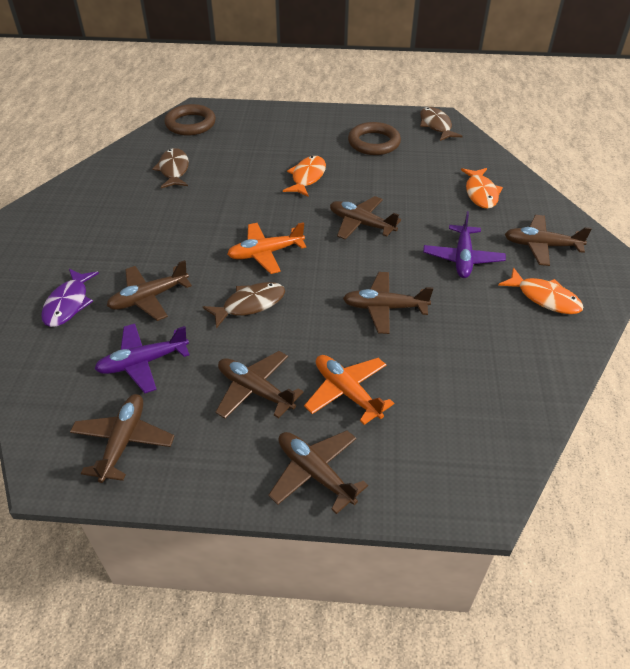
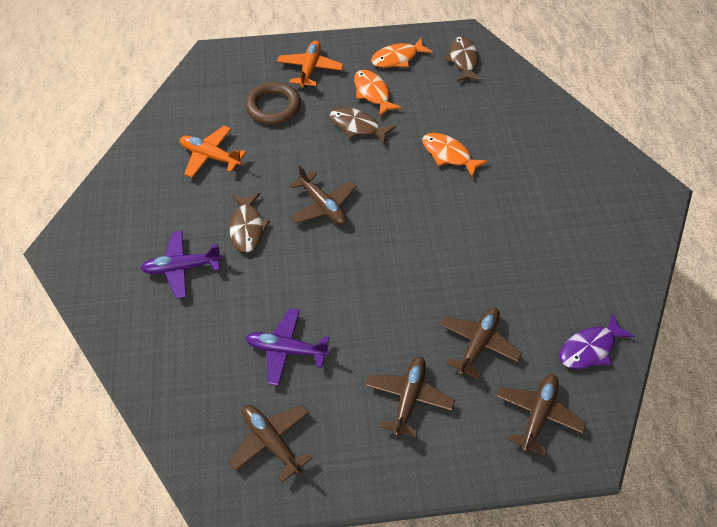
brown plane: [70,394,175,483] [107,260,192,321] [216,351,304,419] [268,430,368,514] [330,196,401,240] [343,272,433,334] [505,215,592,266] = 7 -> [229,405,312,482] [290,165,357,225] [366,356,455,438] [439,307,522,379] [496,374,586,456] = 5
brown ring: [164,104,216,135] [348,122,401,155] = 2 -> [246,82,301,125] = 1

